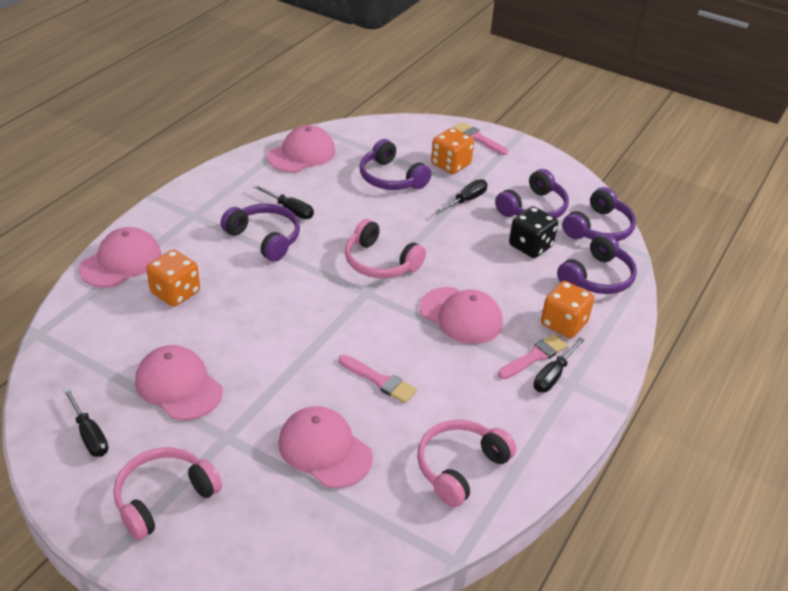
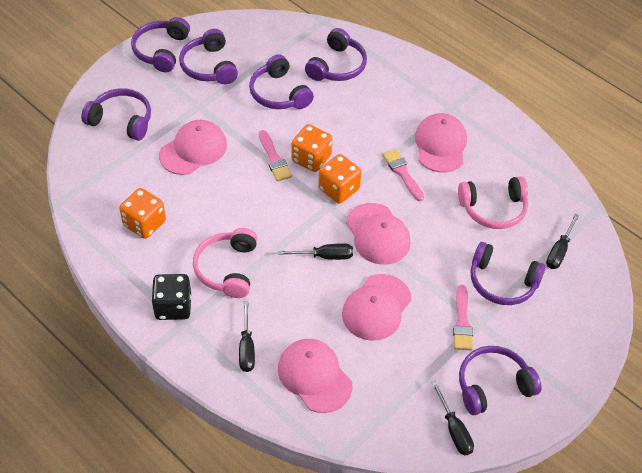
pink headphones: [113,447,222,540] [345,219,426,278] [417,420,516,507] = 3 -> [193,228,257,298] [458,176,528,229] = 2
purple headphones: [221,203,300,262] [360,139,432,190] [495,169,569,218] [557,233,637,294] [562,187,636,241] = 5 -> [81,88,151,141] [131,17,190,72] [179,29,238,84] [249,54,314,109] [305,28,367,81] [459,346,542,415] [471,242,546,305] = 7

